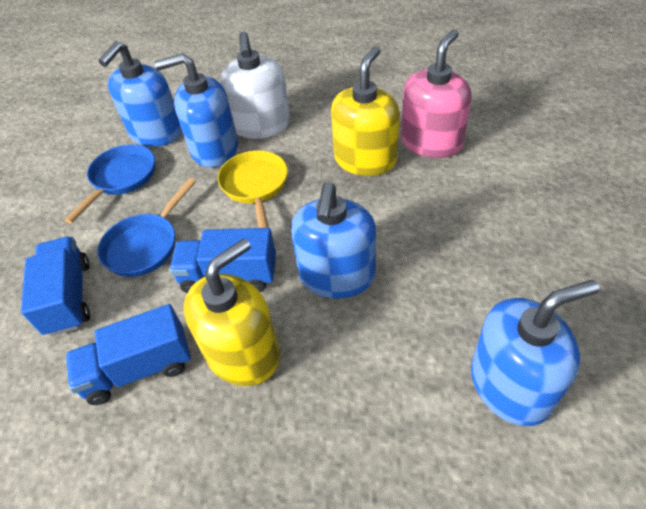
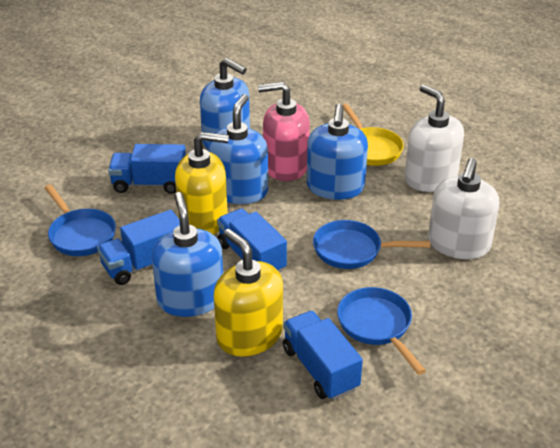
blue pan: [64,144,155,223] [97,178,196,277] = 2 -> [44,184,116,256] [313,220,430,269] [337,287,426,375] = 3
blue truck: [21,236,90,336] [66,304,191,405] [169,228,276,293] = 3 -> [97,210,180,285] [108,144,186,194] [217,208,287,273] [283,311,363,400] = 4
white soap dispenser: [220,32,290,139] = 1 -> [405,85,464,192] [428,158,499,259] = 2

